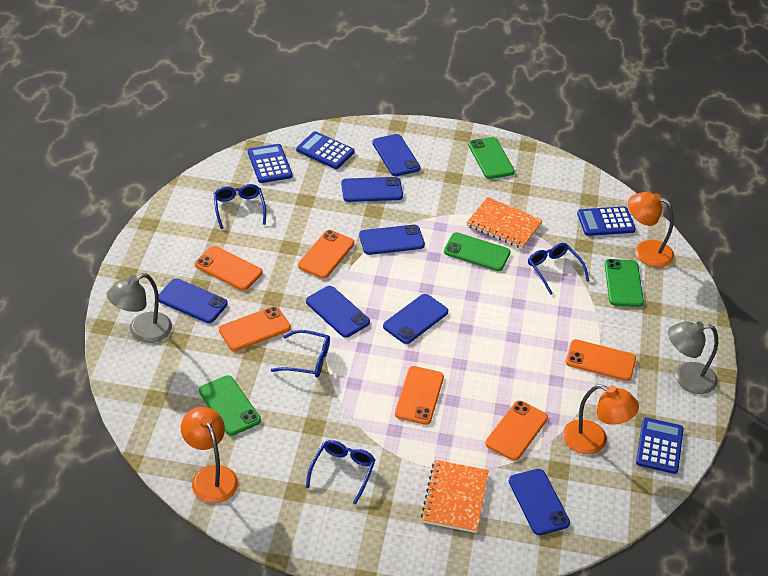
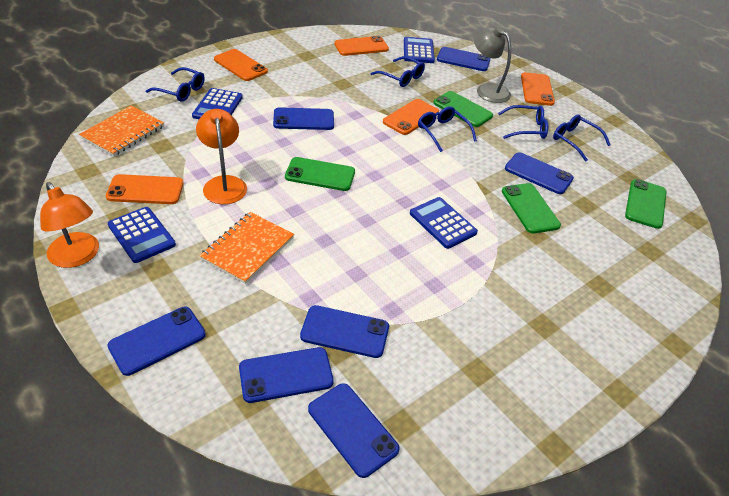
blue glasses: [214,184,266,229] [271,330,330,378] [306,440,376,505] [528,243,589,295] = 4 -> [145,67,205,102] [370,56,425,87] [418,106,477,152] [498,105,548,139] [553,114,611,162] = 5
grey lamp: [107,273,172,343] [668,321,718,394] = 2 -> [474,27,511,103] = 1
orange lamp: [181,407,238,503] [563,384,639,454] [628,192,674,267] = 3 -> [40,182,99,268] [196,109,247,204] = 2
orange phone: [195,246,262,290] [219,306,291,351] [298,230,354,279] [395,366,444,425] [485,400,548,461] [566,339,636,381] = 6 -> [106,174,184,204] [214,49,268,81] [334,36,389,56] [383,99,439,135] [521,72,555,106] = 5

